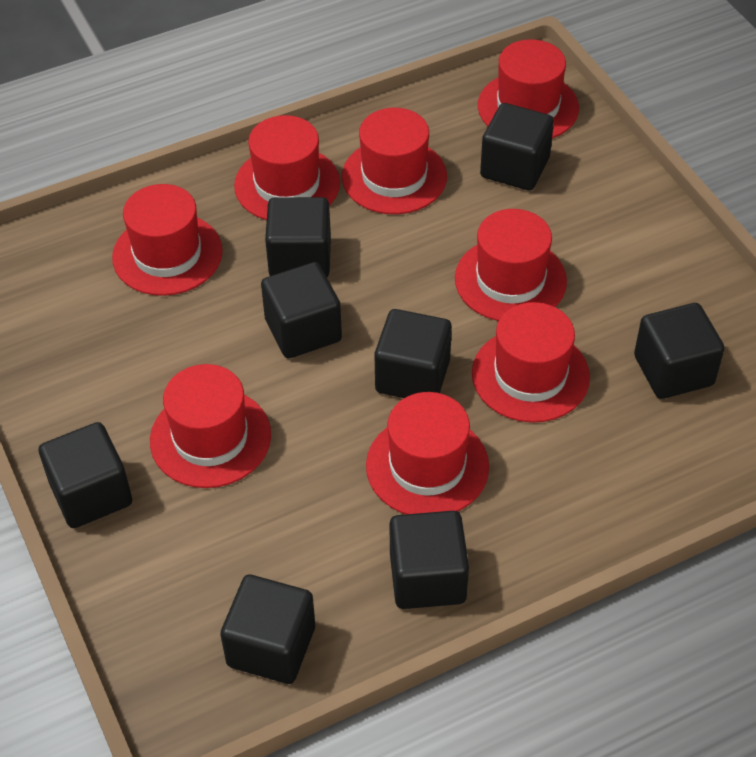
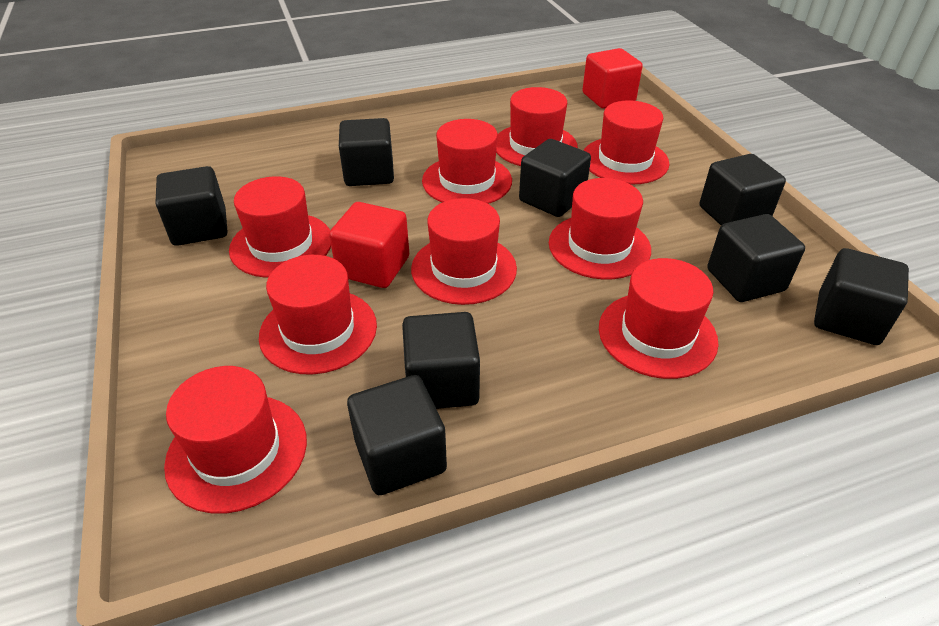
red cube: none = 0 -> [329,202,409,288] [582,48,643,109] = 2
red hat: [112,184,223,296] [150,364,271,488] [234,115,340,220] [342,108,447,214] [366,392,489,514] [455,209,567,321] [472,302,590,423] [478,39,579,138] = 8 -> [164,366,307,514] [229,176,331,278] [259,255,377,375] [411,198,517,305] [422,119,512,204] [496,87,578,166] [549,178,651,279] [583,100,670,185] [599,258,719,379] = 9

